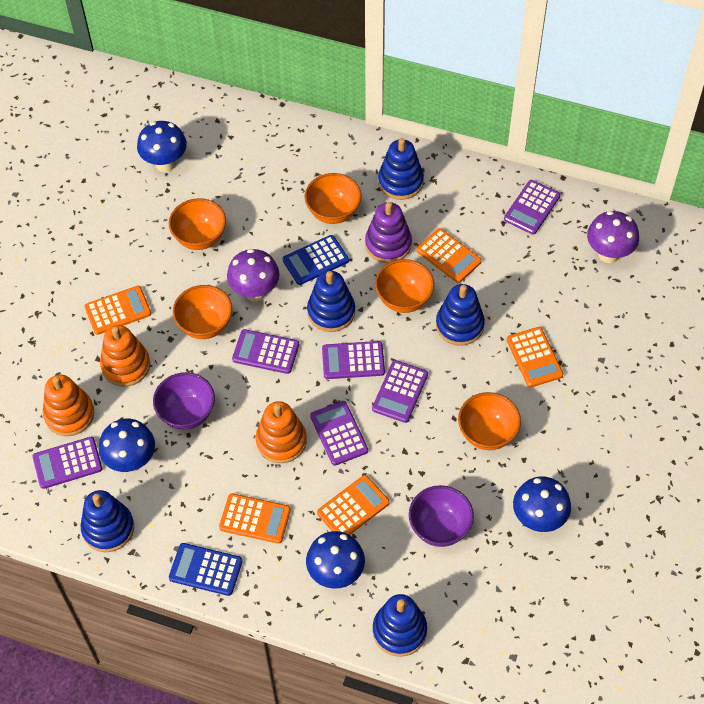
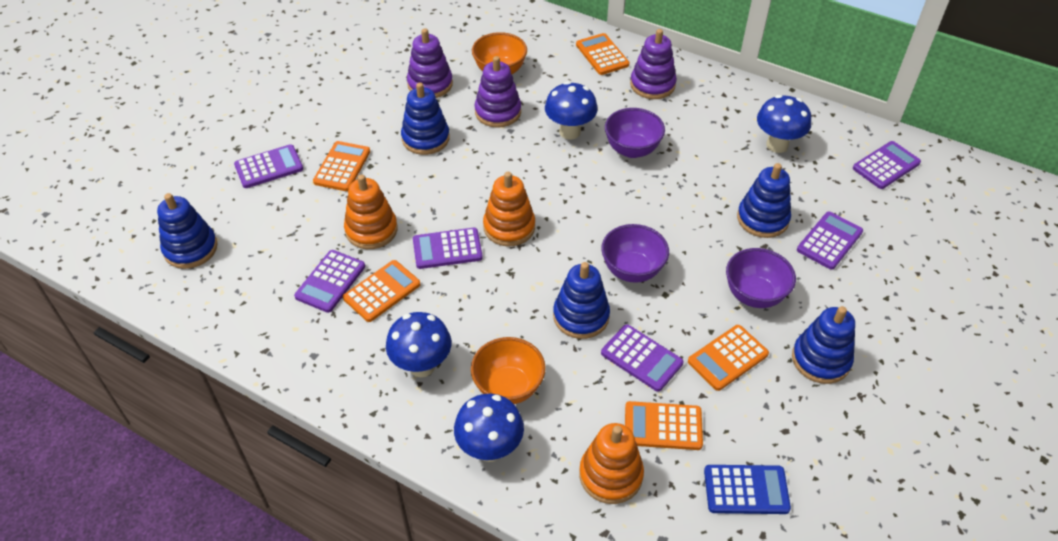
blue calculator: [169,543,242,596] [283,235,349,285] = 2 -> [704,465,791,514] = 1
orange bowl: [169,198,226,250] [173,285,232,339] [305,173,361,224] [375,259,434,313] [458,392,521,450] = 5 -> [471,337,546,404] [472,32,527,74] = 2
purple bowl: [153,372,215,430] [409,485,474,547] = 2 -> [601,224,669,283] [605,108,665,158] [726,248,796,308] = 3
purple mushroom: [227,249,280,301] [587,211,639,263] = 2 -> none = 0
purple stacking toy: [365,202,412,263] = 1 -> [407,28,453,98] [474,56,521,128] [630,29,677,99] = 3

